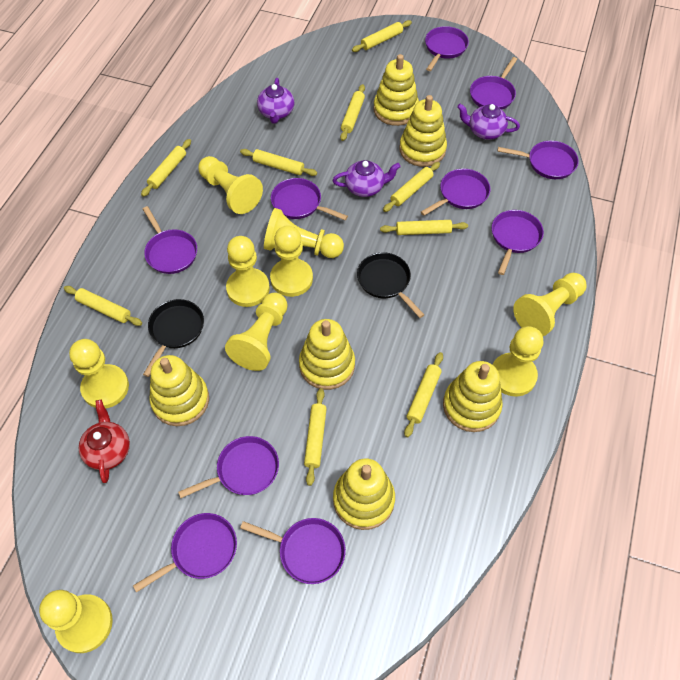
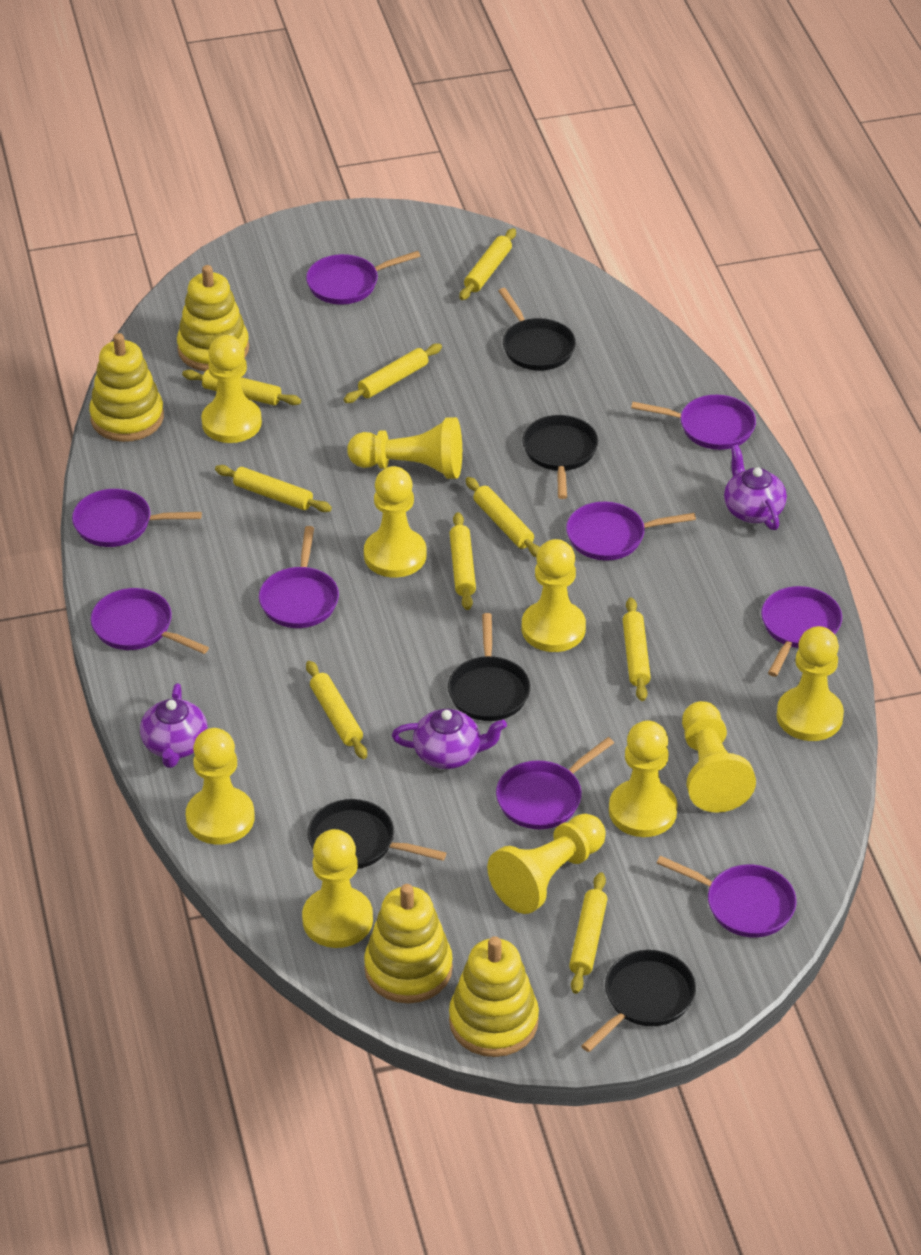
black pan: [143,299,204,377] [357,253,425,318] = 2 -> [307,799,446,869] [448,613,531,721] [499,288,576,371] [522,415,598,499] [581,950,696,1052] = 5
purple pan: [133,513,237,593] [143,206,197,274] [178,436,279,498] [240,518,346,584] [271,178,348,220] [421,169,490,216] [425,26,469,71] [470,57,517,110] [492,210,544,275] [498,141,579,179] = 10 -> [72,489,202,547] [91,588,209,654] [259,526,339,628] [306,251,420,305] [496,737,614,829] [566,502,696,561] [631,395,756,450] [657,856,797,938] [761,586,842,677] = 9
red teapot: [79,400,130,483] = 1 -> none = 0
yellow pawn: [39,590,113,653] [69,339,129,409] [198,156,263,214] [225,293,288,371] [226,236,270,307] [264,208,344,258] [270,225,313,297] [493,326,544,396] [513,273,586,336] = 9 -> [186,728,255,845] [201,335,262,443] [302,829,373,948] [347,417,462,479] [364,466,427,578] [487,814,606,914] [522,539,586,652] [609,721,678,837] [682,701,756,813] [777,626,844,741] = 10
yellow stacking toy: [150,355,209,426] [299,319,355,390] [333,458,395,530] [374,54,419,126] [399,95,447,167] [443,361,503,432] = 6 -> [89,333,164,442] [177,265,249,371] [364,884,453,1003] [449,936,539,1057] = 4

